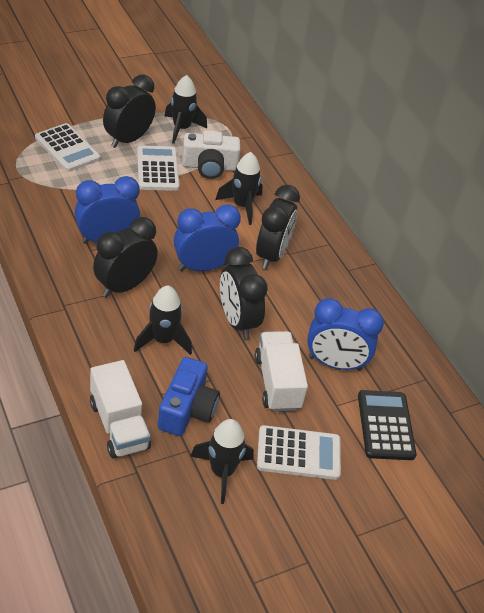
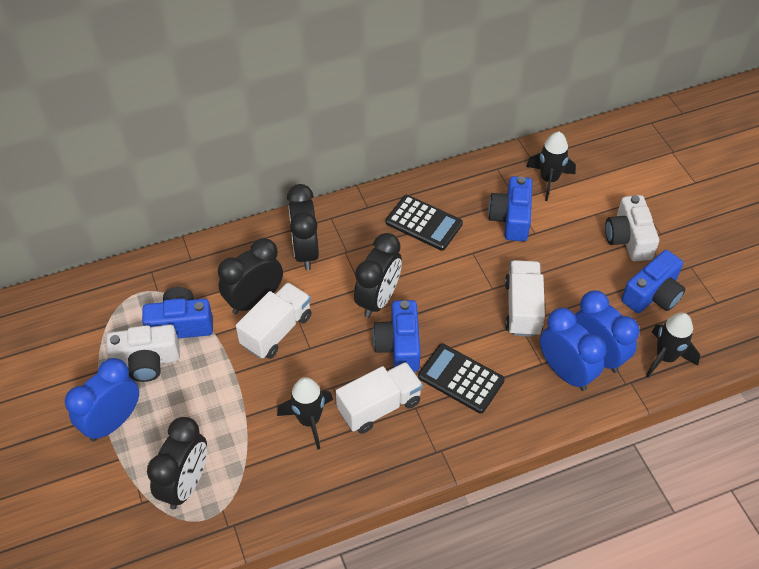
black calculator: [358,390,416,460] = 1 -> [386,195,463,251] [418,344,505,413] = 2
black rocket: [134,285,192,355] [164,75,207,144] [190,419,254,504] [215,152,263,225] = 4 -> [277,377,333,450] [526,132,576,201] [646,313,700,378] = 3
blue camera: [158,357,220,436] = 1 -> [142,287,213,338] [373,300,420,372] [488,176,532,241] [622,250,685,313] = 4
white calculator: [35,123,100,172] [137,145,180,191] [257,425,341,480] = 3 -> none = 0
white camera: [182,130,240,179] = 1 -> [107,324,180,382] [605,195,659,261] = 2
white truck: [90,360,151,458] [255,331,308,412] = 2 -> [236,282,312,359] [336,362,423,434] [505,260,545,337] = 3

